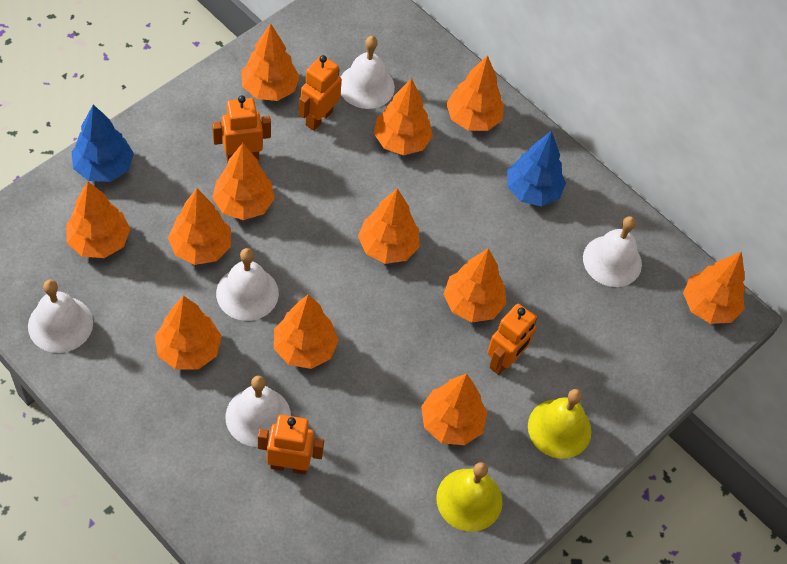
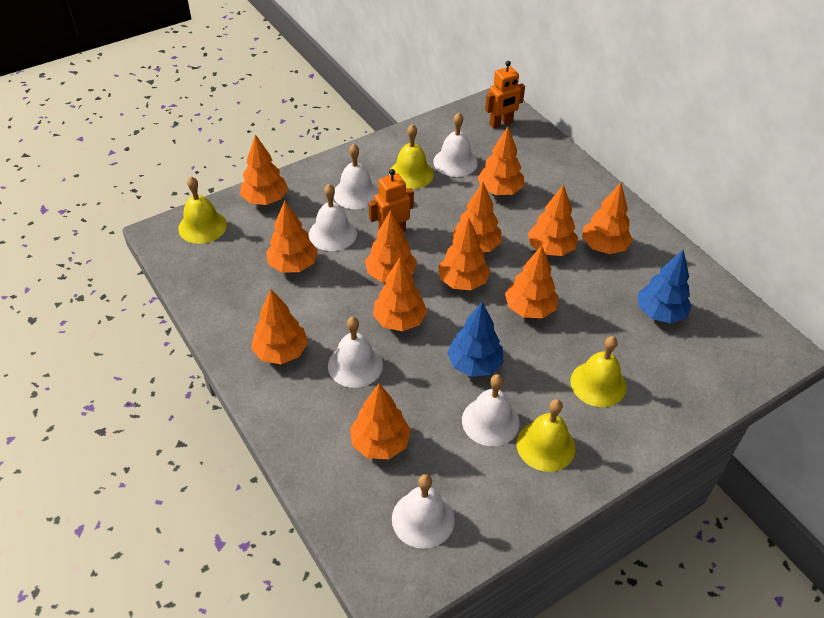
orange robot: [212,95,271,163] [258,415,324,475] [299,55,342,131] [487,304,538,375] = 4 -> [369,169,414,232] [485,61,525,128] = 2
white bell: [28,280,93,353] [216,248,279,321] [225,376,291,447] [341,36,395,109] [583,216,642,287] = 5 -> [309,184,357,251] [328,317,383,388] [334,144,379,209] [392,474,455,549] [433,113,478,177] [462,374,520,446] = 6
yellow bell: [436,462,503,532] [528,389,591,459] = 2 -> [178,177,227,244] [389,124,434,189] [516,399,575,472] [570,336,627,407] = 4

